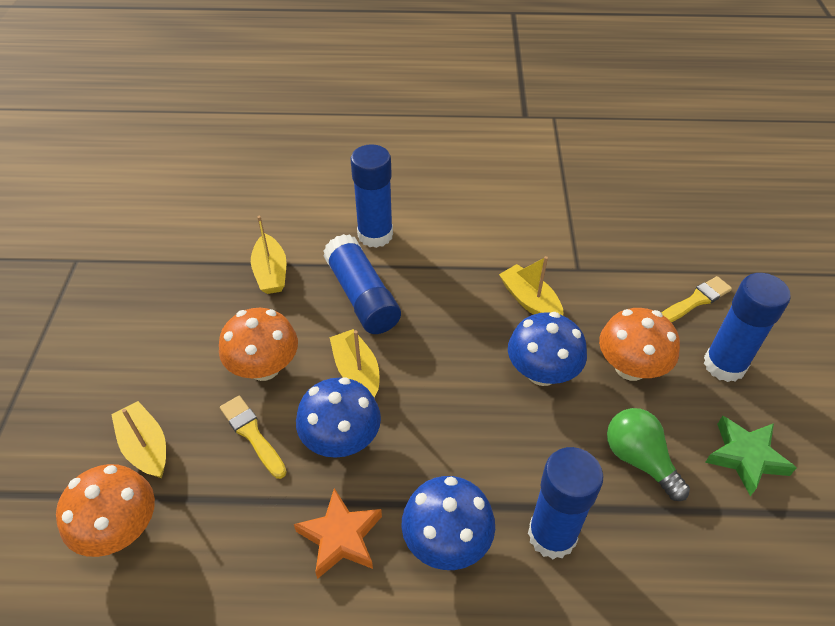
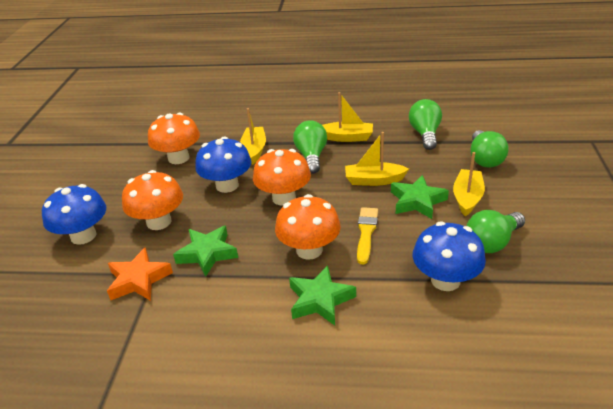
blue glue stick: [323,234,401,334] [351,144,393,248] [528,447,603,559] [704,273,791,382] = 4 -> none = 0
green light bulb: [607,408,690,501] = 1 -> [293,120,327,174] [409,99,442,150] [467,210,525,253] [471,130,509,168] = 4
green star: [705,416,797,496] = 1 -> [173,226,238,277] [289,265,356,325] [391,175,449,219] = 3
orange mushroom: [56,464,155,557] [219,308,298,381] [599,308,680,381] = 3 -> [122,170,183,230] [148,113,200,164] [253,149,311,206] [275,194,341,260] = 4
yellow brush: [220,396,287,479] [661,276,732,322] = 2 -> [357,207,378,264] = 1

